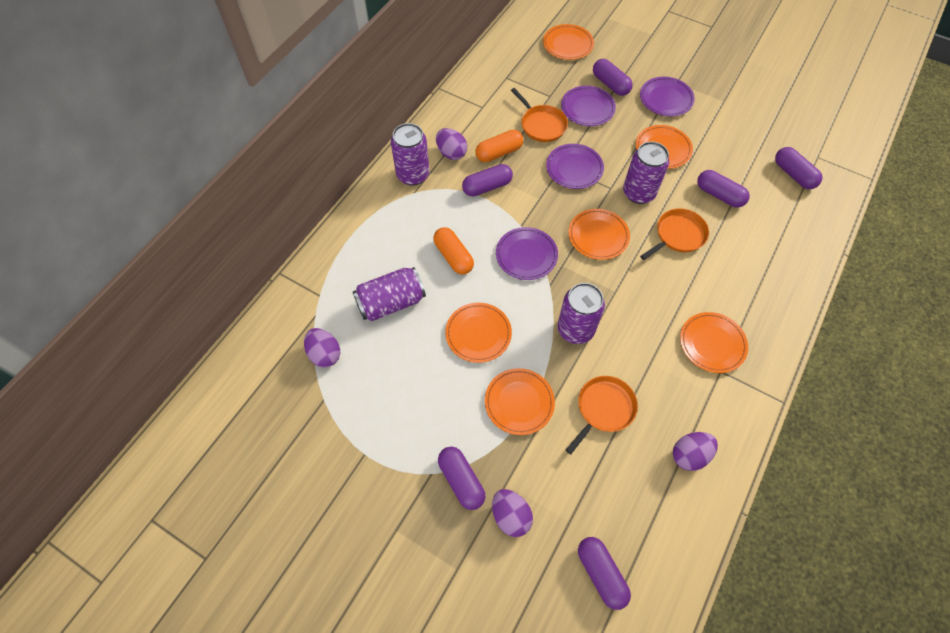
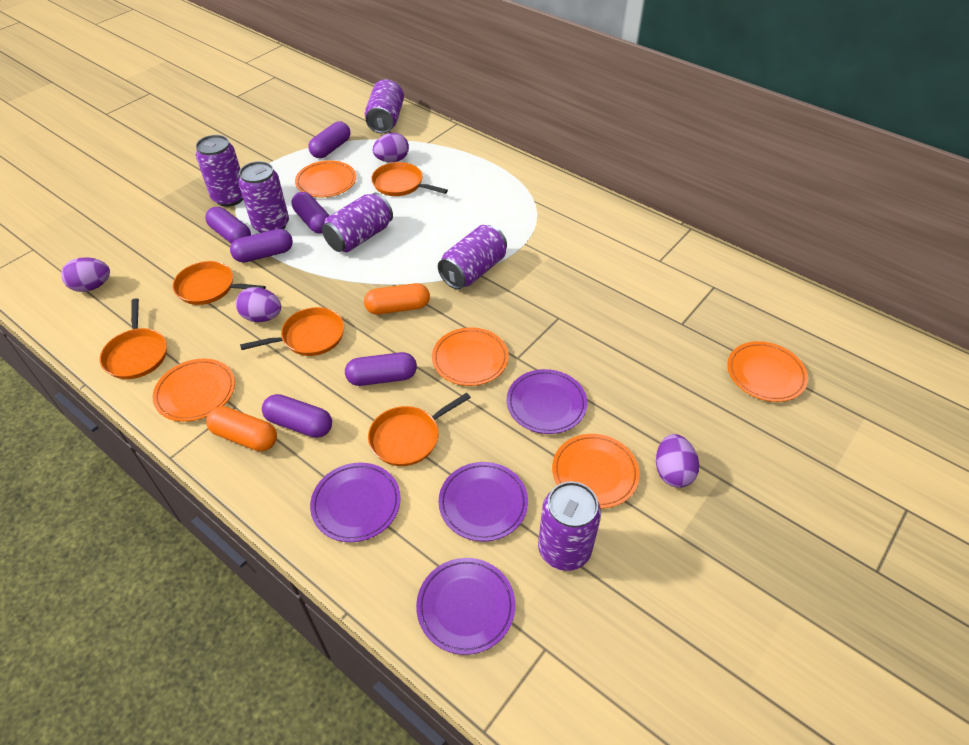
orange pan: [511,88,568,142] [566,376,638,454] [640,208,709,260] = 3 -> [100,298,167,379] [172,261,266,305] [240,307,344,356] [368,393,471,466] [371,162,448,196] = 5
orange plate: [445,303,512,363] [485,368,555,435] [543,24,594,60] [568,209,630,260] [636,125,693,169] [680,312,748,373] = 6 -> [153,359,235,422] [295,160,356,197] [432,327,509,386] [552,434,640,509] [727,341,808,402] = 5
purple can: [353,267,426,321] [391,123,429,186] [558,283,605,344] [623,142,669,204] = 4 -> [196,135,243,207] [238,161,289,233] [322,193,393,252] [365,79,404,134] [438,225,507,289] [538,481,601,571] = 6

